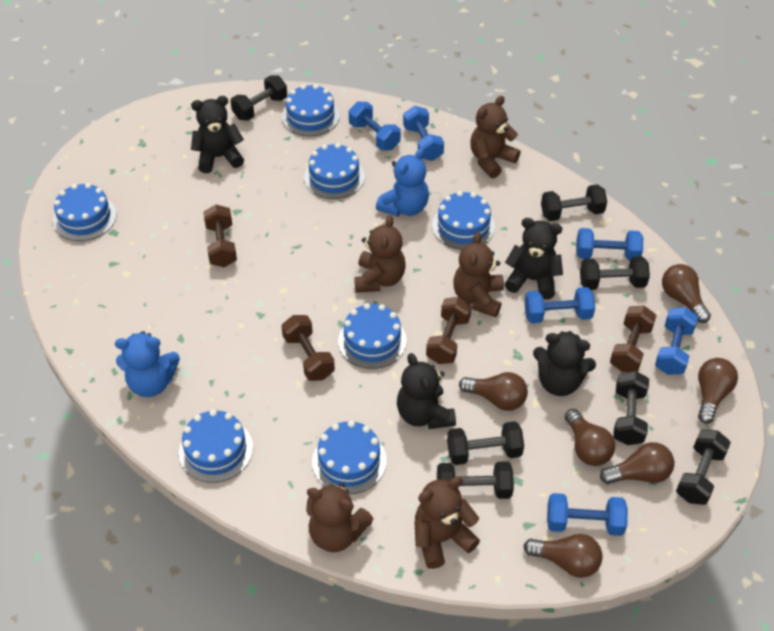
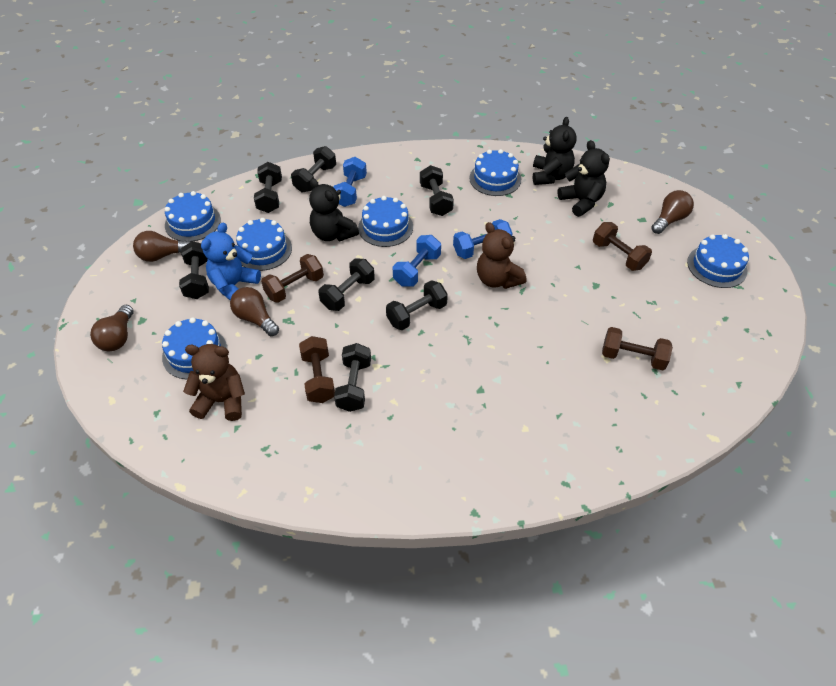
black teddy bear: [191,96,244,173] [397,353,456,429] [505,218,563,300] [533,331,596,396] = 4 -> [309,178,359,241] [533,117,577,185] [557,140,610,217] = 3
blue cake: [53,183,117,241] [179,409,253,483] [282,84,340,136] [304,143,365,199] [312,420,387,494] [338,303,407,369] [432,191,495,250] = 7 -> [162,317,227,379] [165,191,221,242] [236,218,292,271] [358,196,413,247] [469,149,521,196] [687,234,749,288] = 6
blue dumbbell: [349,102,401,150] [403,106,444,161] [524,287,595,323] [547,493,628,536] [576,228,643,261] [655,307,698,375] = 6 -> [333,157,367,207] [393,235,441,287] [453,219,512,259] = 3
blue teddy bear: [115,331,180,397] [376,148,429,217] = 2 -> [201,223,261,300] = 1
brown light bulb: [459,372,528,411] [524,534,603,578] [565,409,615,466] [600,442,674,484] [662,264,711,323] [698,358,738,424] = 6 -> [90,305,134,351] [133,231,191,262] [230,287,279,336] [651,190,694,234] = 4
brown teddy bear: [306,483,373,552] [354,215,406,293] [415,476,480,569] [453,232,504,317] [470,96,521,178] = 5 -> [183,344,245,421] [477,222,526,289] = 2

